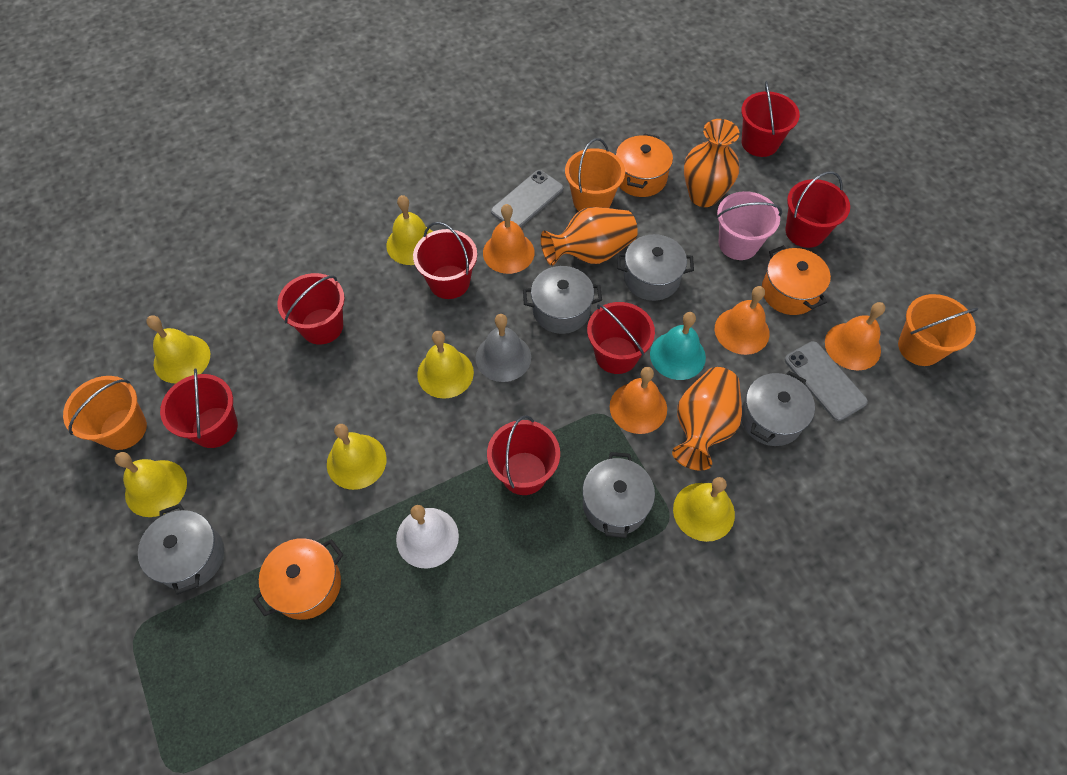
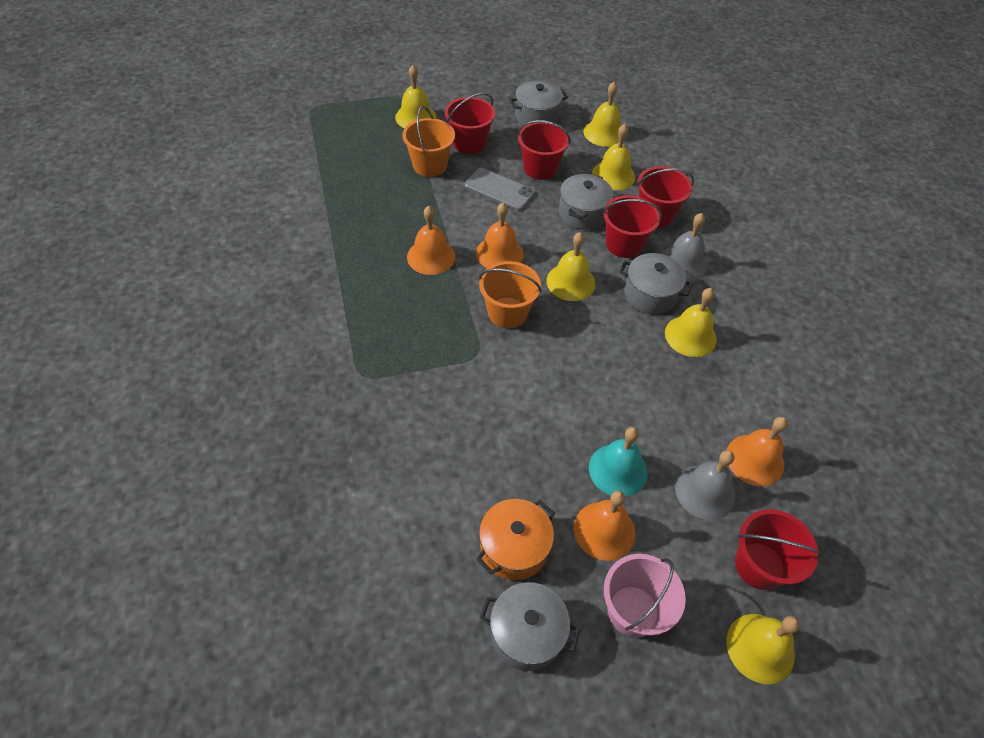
grey bell: [476,314,531,382] = 1 -> [662,213,708,281] [675,450,735,520] = 2
grey phone: [491,170,563,228] [785,341,868,421] = 2 -> [465,168,535,211] = 1
grey pot: [138,504,224,595] [523,266,602,334] [582,452,655,538] [617,234,694,301] [741,371,815,446] = 5 -> [479,582,580,671] [509,80,568,125] [559,173,613,230] [619,253,693,314] = 4
orange bucket: [63,376,147,450] [565,138,625,211] [898,294,978,366] = 3 -> [402,106,455,177] [479,261,542,329] = 2
orange pot: [253,538,344,620] [616,133,673,197] [762,245,831,315] = 3 -> [476,499,555,580] = 1
orange vase: [541,207,638,266] [672,367,742,471] [684,119,740,207] = 3 -> none = 0
red bucket: [160,369,238,448] [277,273,345,345] [413,222,477,299] [487,415,560,495] [587,302,655,374] [741,81,800,157] [786,171,850,248] = 7 -> [445,93,496,154] [517,120,571,180] [602,195,662,258] [637,166,694,227] [735,509,822,590] = 5
white bell: [396,505,459,568] = 1 -> none = 0

